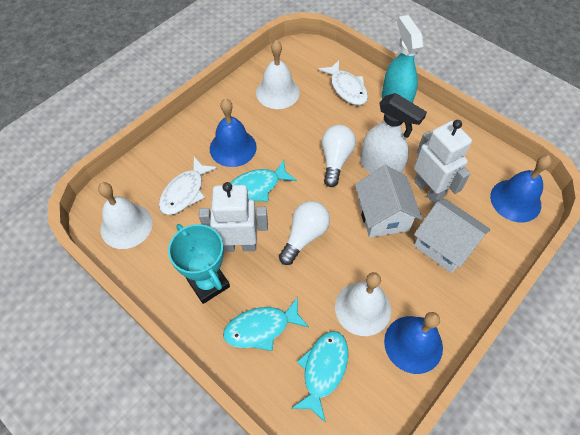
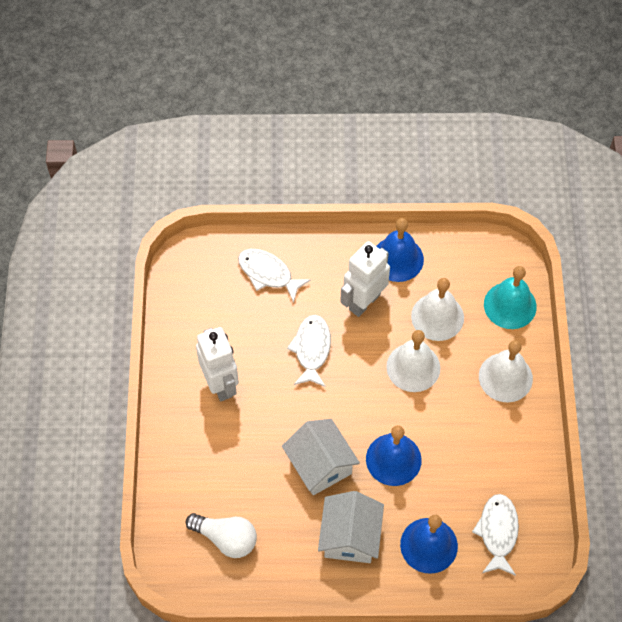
turquoise bell: none = 0 -> [484,266,537,329] = 1
turquoise fish: [223,297,309,351] [230,160,297,202] [291,331,348,423] = 3 -> none = 0
turquoise spray bottle: [382,15,423,103] = 1 -> none = 0
turquoise trophy: [168,224,230,304] = 1 -> none = 0
white fish: [159,157,217,215] [318,60,368,105] = 2 -> [238,249,311,303] [287,315,331,387] [472,494,519,576] = 3
white light bulb: [279,201,330,265] [322,125,356,187] = 2 -> [186,513,257,558] = 1
white spray bottle: [360,93,427,174] = 1 -> none = 0

